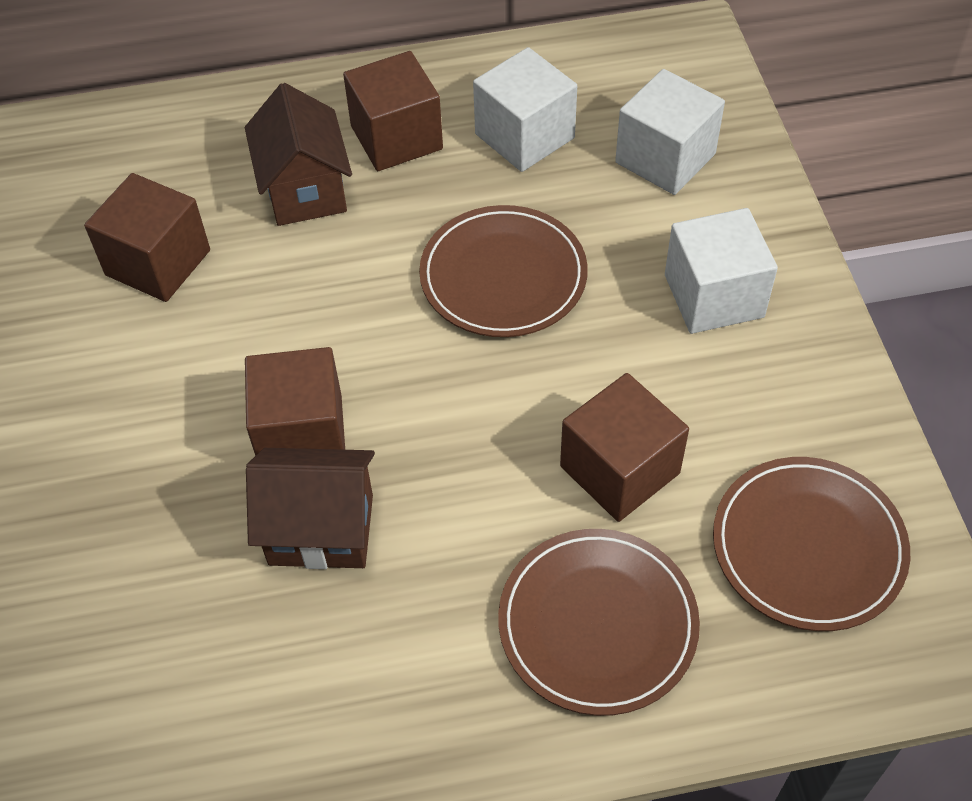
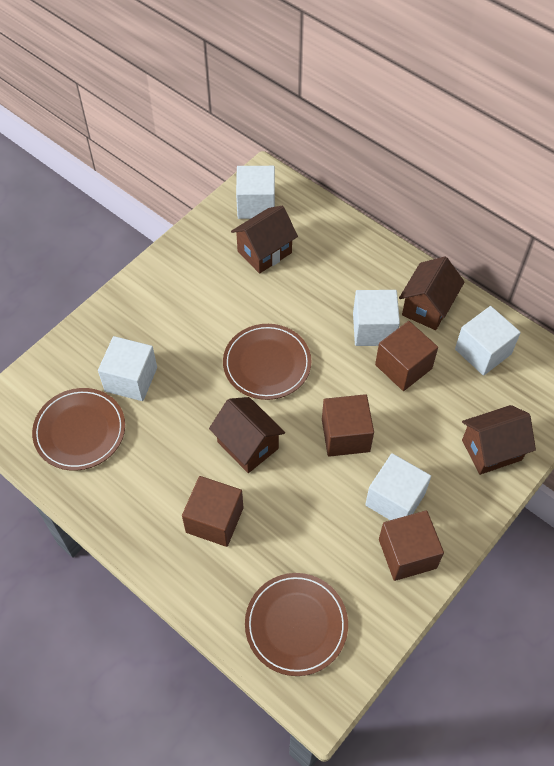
brown house: [245,83,352,226] [246,448,375,569] = 2 -> [209,397,285,473] [231,206,298,274] [399,257,464,330] [462,405,536,475] = 4
white cube: [473,47,577,172] [615,69,725,195] [665,208,778,334] = 3 -> [98,336,157,401] [236,166,275,219] [353,290,400,346] [365,453,431,520] [455,306,521,376] = 5

